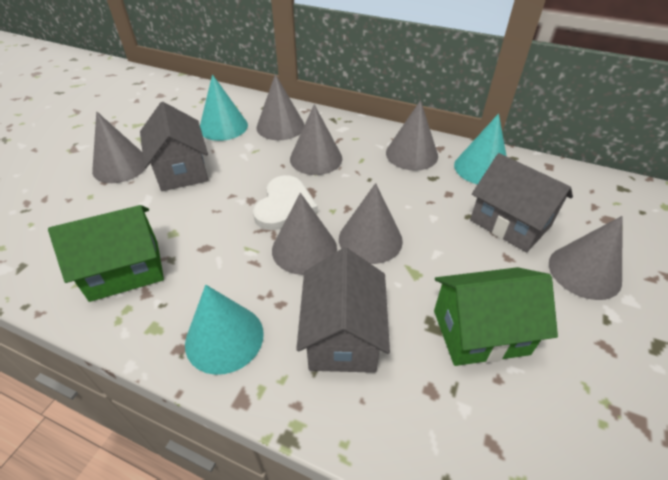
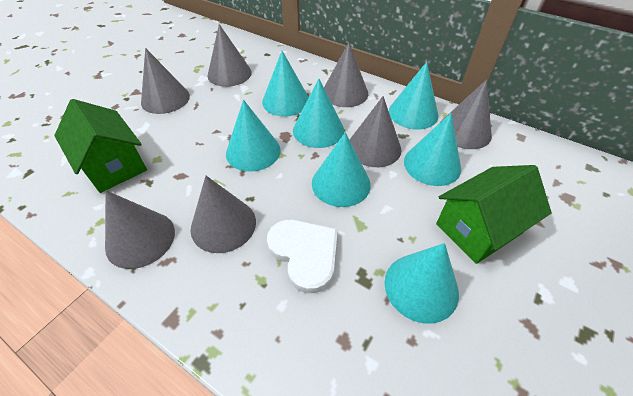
grey house: [140,102,208,191] [296,248,390,373] [470,153,573,252] = 3 -> none = 0
turquoise cone: [185,285,264,375] [200,74,248,141] [454,114,507,184] = 3 -> [226,100,281,172] [262,51,309,116] [293,79,344,148] [312,132,371,207] [385,243,459,324] [389,62,438,130] [404,113,461,186] = 7

